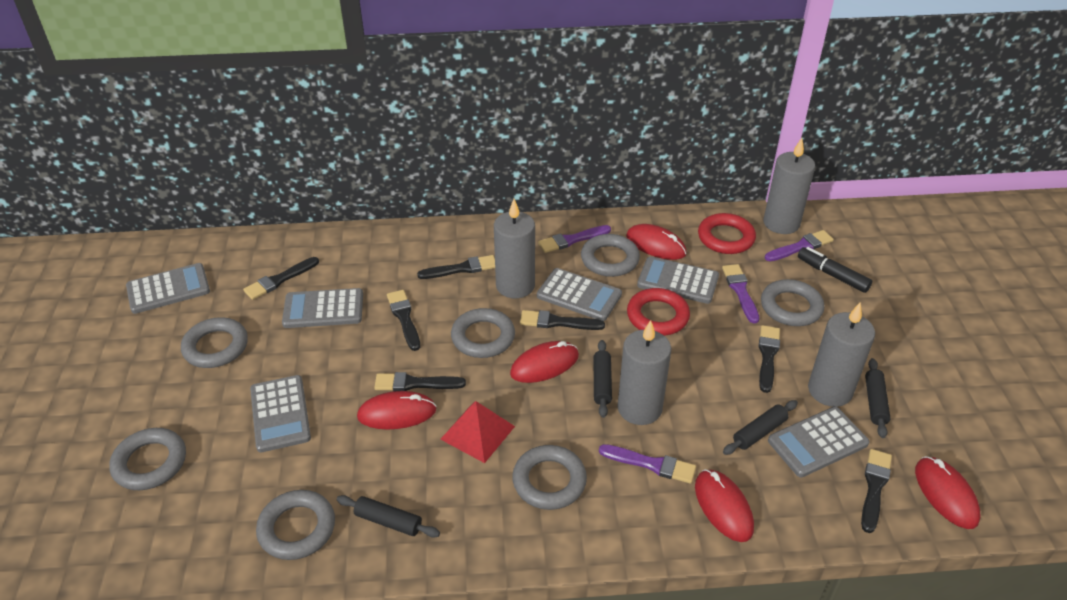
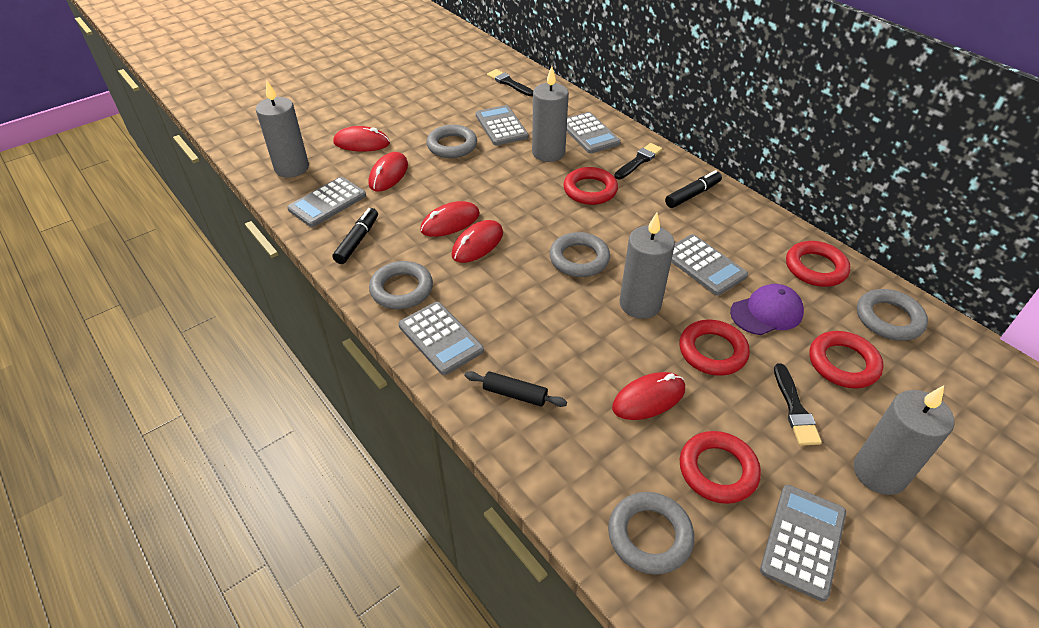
black brush: [243,257,319,300] [374,372,466,391] [387,290,420,351] [417,255,495,279] [520,310,605,330] [759,325,780,393] [861,449,892,533] = 7 -> [487,69,533,96] [614,143,662,179] [774,363,822,446] = 3
black marker: [798,247,872,293] = 1 -> [332,208,378,264] [665,170,722,208] = 2
black rolling pin: [337,495,440,538] [593,340,612,418] [723,400,798,455] [865,358,891,438] = 4 -> [465,371,567,407] = 1
grey ring: [109,428,186,490] [181,317,248,368] [256,490,335,560] [451,308,515,358] [512,445,587,510] [581,234,640,277] [761,279,824,326] = 7 -> [369,261,433,309] [426,125,477,158] [549,232,610,277] [608,492,695,575] [857,289,928,341] = 5
purple brush: [538,225,611,253] [599,444,696,484] [722,264,759,323] [765,230,834,261] = 4 -> none = 0
purple cap: none = 0 -> [730,284,804,335] = 1
red pyramid: [440,401,515,463] = 1 -> none = 0
red ring: [627,288,690,336] [698,213,756,254] = 2 -> [563,167,618,205] [679,320,750,376] [680,431,761,504] [786,241,851,287] [809,331,884,389] = 5

